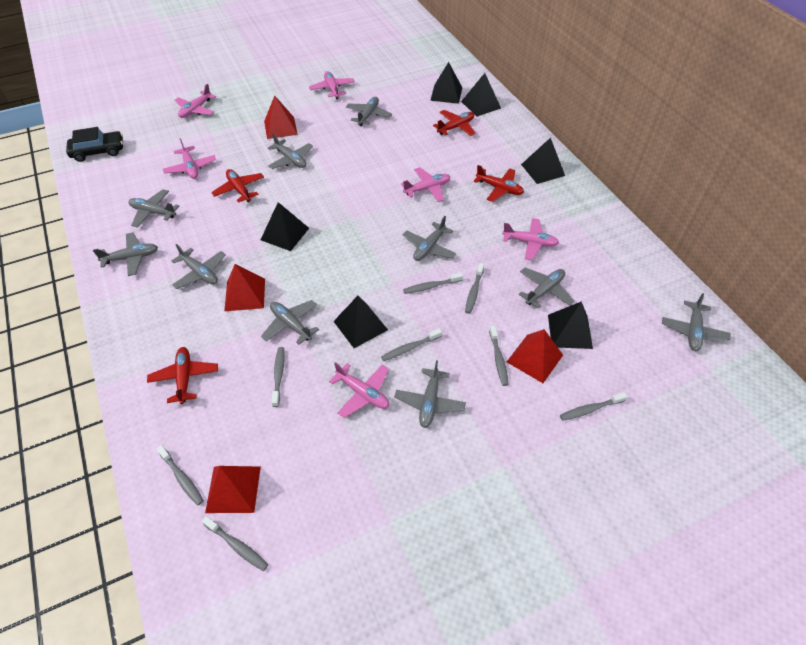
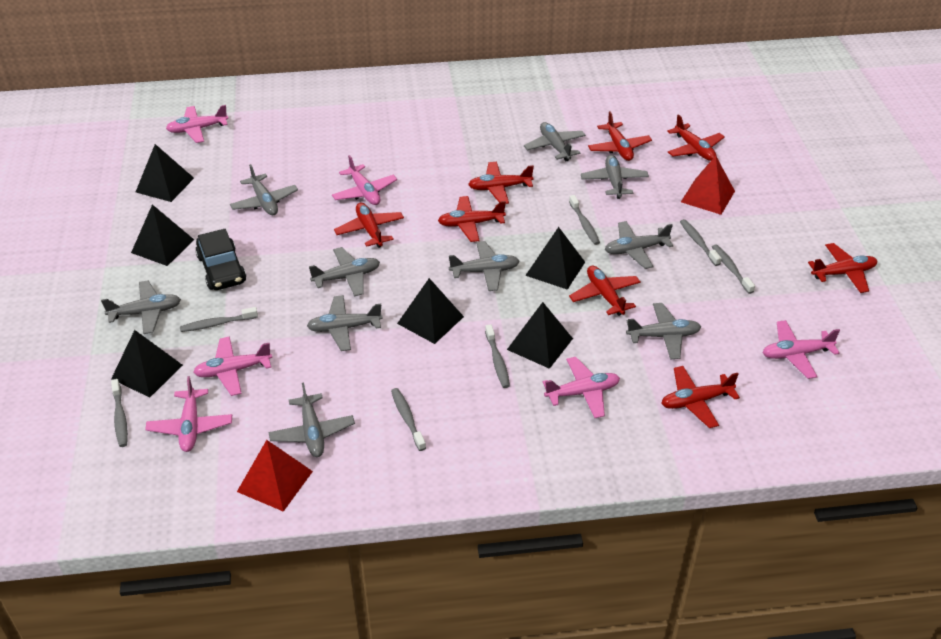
grey toothbrush: [157,445,204,506] [202,516,268,571] [271,347,285,407] [381,328,442,361] [403,273,463,294] [465,263,484,314] [489,326,509,386] [560,392,627,421] = 8 -> [111,379,128,447] [180,307,258,332] [391,388,426,451] [485,324,510,388] [569,195,600,245] [680,219,722,266] [712,244,755,294] = 7
red plane: [147,347,218,404] [211,169,264,203] [433,110,476,136] [474,165,524,202] = 4 -> [334,203,404,248] [438,196,506,242] [468,162,534,204] [569,266,641,316] [588,111,652,161] [661,366,740,428] [667,114,725,161] [808,243,877,293] = 8
red pyramid: [205,466,261,513] [224,264,265,311] [264,96,298,139] [507,329,563,383] = 4 -> [237,440,313,512] [681,156,735,215] = 2

